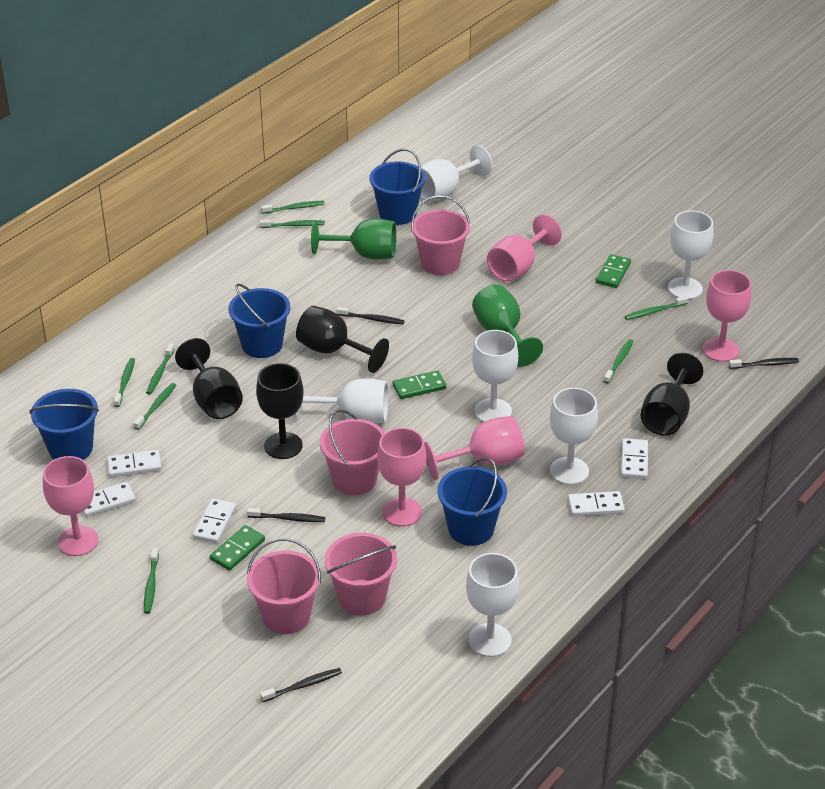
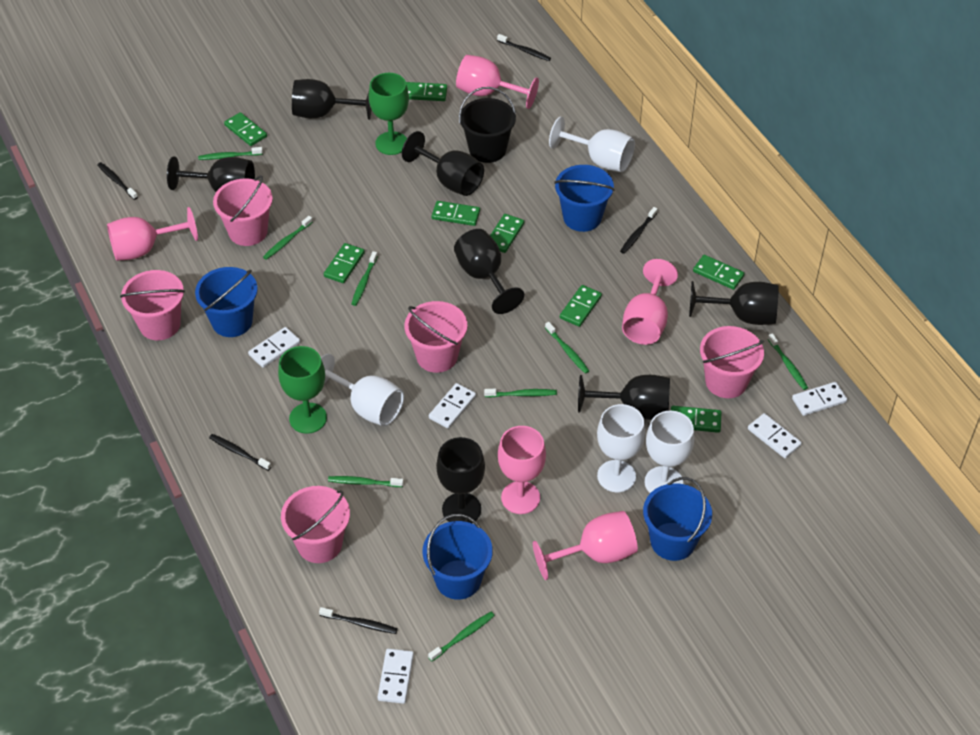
black bucket: none = 0 -> [459,87,516,163] = 1
black goblet: [175,338,243,419] [256,363,304,459] [296,306,389,373] [641,353,703,436] = 4 -> [167,156,255,192] [292,79,371,120] [402,131,484,196] [436,437,485,523] [454,229,524,314] [578,375,670,420] [689,281,778,325] = 7
black toothbrush: [247,508,325,522] [260,668,342,702] [337,307,405,324] [729,358,799,369] = 4 -> [97,162,138,200] [209,434,271,471] [319,607,398,634] [497,34,551,61] [620,207,657,254] = 5
green domino: [210,525,265,571] [392,370,446,399] [596,254,631,288] = 3 -> [224,112,267,146] [324,243,365,283] [406,82,447,101] [432,201,480,226] [490,214,524,253] [560,285,602,327] [671,406,722,433] [693,255,745,290] = 8
pink bucket: [247,538,321,634] [320,409,385,495] [325,533,397,615] [411,195,470,275] = 4 -> [120,270,185,340] [213,175,273,246] [281,486,350,563] [404,301,467,373] [700,326,764,398] = 5
white goblet: [294,378,388,423] [420,145,493,202] [466,553,519,657] [472,330,518,422] [550,388,598,485] [668,210,714,299] = 6 -> [321,353,404,426] [549,117,635,172] [597,404,645,492] [645,411,694,493] = 4

